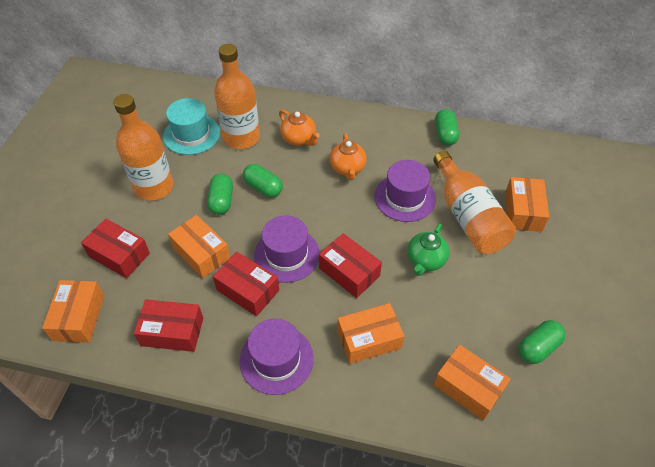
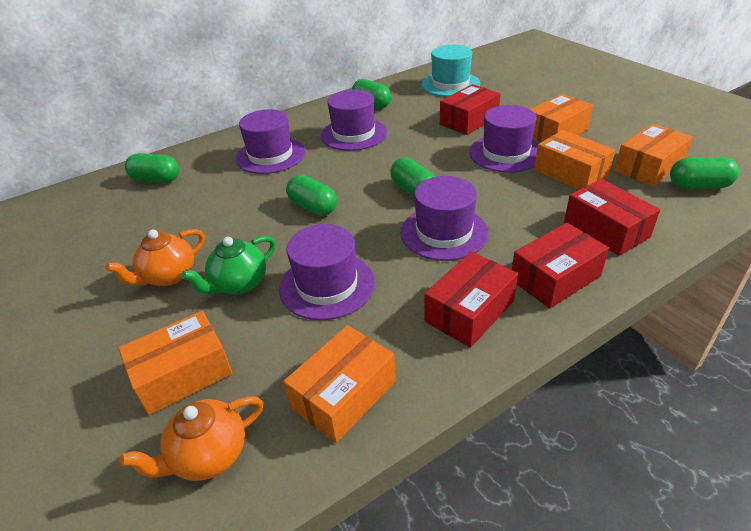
green capsule: [207,174,233,215] [243,164,283,198] [435,109,459,146] [518,320,566,364] = 4 -> [125,153,179,183] [286,175,337,216] [352,79,391,109] [390,157,435,198] [670,157,739,189] = 5
orange bottle: [113,94,174,201] [214,44,260,149] [433,151,516,254] = 3 -> none = 0
purple hat: [240,319,314,395] [254,215,320,283] [375,160,436,222] = 3 -> [236,109,305,174] [279,224,375,320] [321,89,387,151] [401,176,489,261] [469,105,538,173] = 5

